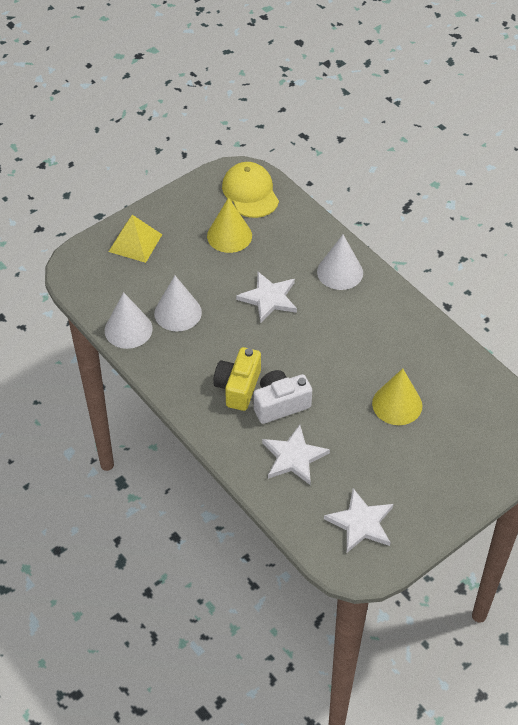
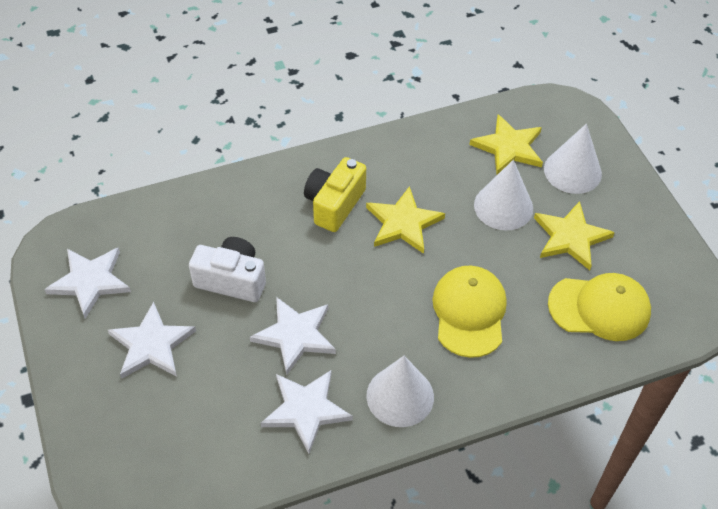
white star: [236,272,297,323] [262,425,330,485] [324,488,393,553] = 3 -> [44,247,131,319] [108,302,196,379] [250,297,336,375] [261,370,353,454] = 4
yellow cap: [222,162,279,218] = 1 -> [432,266,507,358] [548,273,651,341] = 2
yellow cone: [207,197,252,253] [372,368,422,425] = 2 -> none = 0
yellow pyramid: [109,215,162,263] = 1 -> none = 0
yellow star: none = 0 -> [366,186,445,254] [469,114,543,175] [534,201,615,270] = 3

